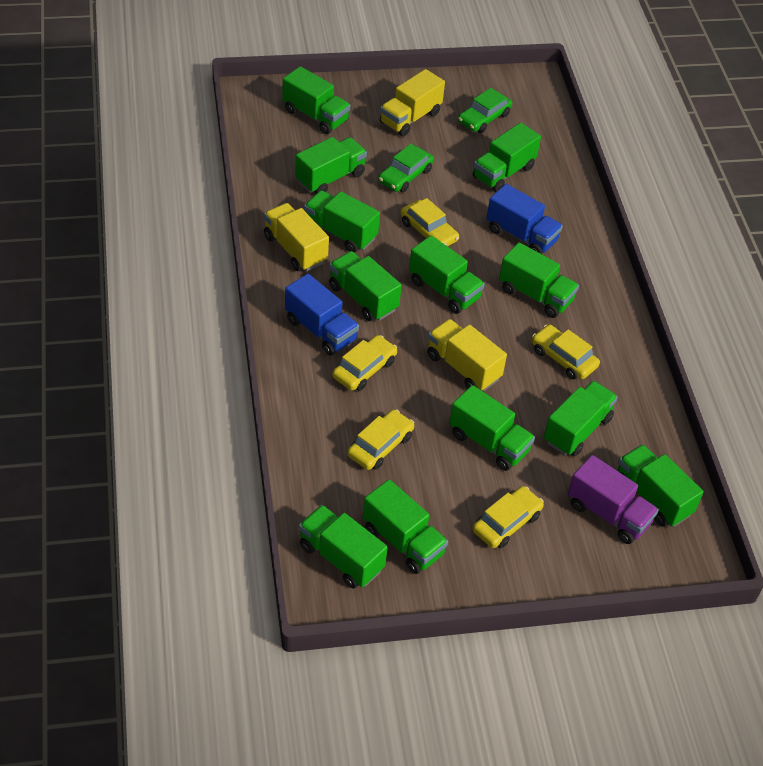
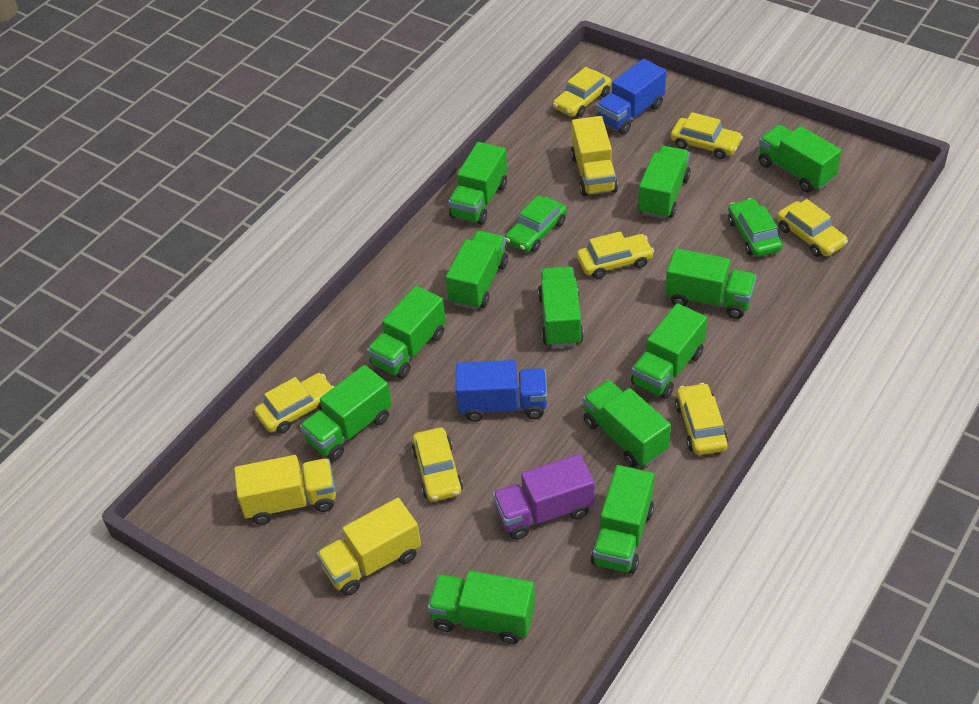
yellow car: [332,335,397,391] [347,409,414,470] [400,198,459,246] [472,486,544,548] [532,324,600,379] = 5 -> [254,373,334,433] [412,428,463,502] [553,67,611,117] [577,231,654,279] [670,112,743,159] [675,383,728,455] [777,199,848,257] = 7

